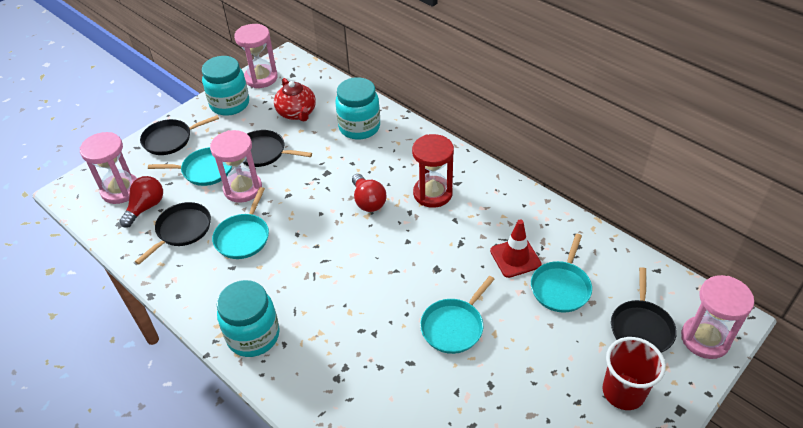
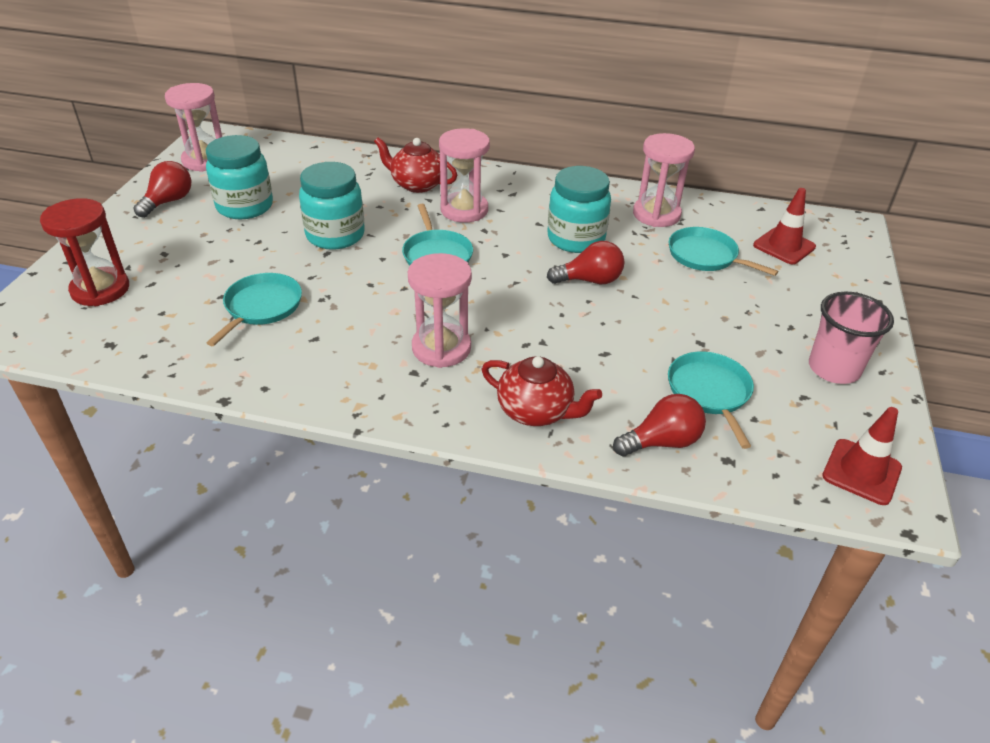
black pan: [135,202,211,264] [140,115,219,155] [243,130,312,167] [611,267,677,353] = 4 -> none = 0
pink cup: none = 0 -> [809,292,894,384] = 1
red cup: [602,337,666,410] = 1 -> none = 0
red light bulb: [119,176,163,228] [352,174,386,212] = 2 -> [133,161,191,218] [547,241,624,284] [613,394,706,457] = 3
red teapot: [274,78,316,122] = 1 -> [374,137,457,193] [482,356,602,426] = 2
red traffic cone: [490,220,541,278] = 1 -> [753,188,816,264] [822,407,902,505] = 2

